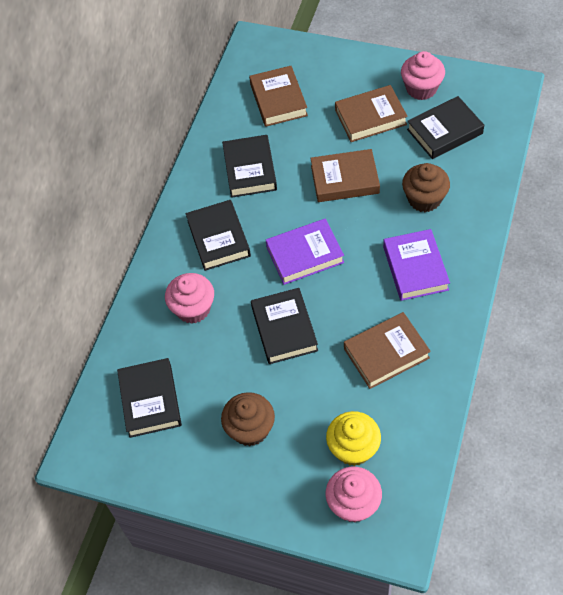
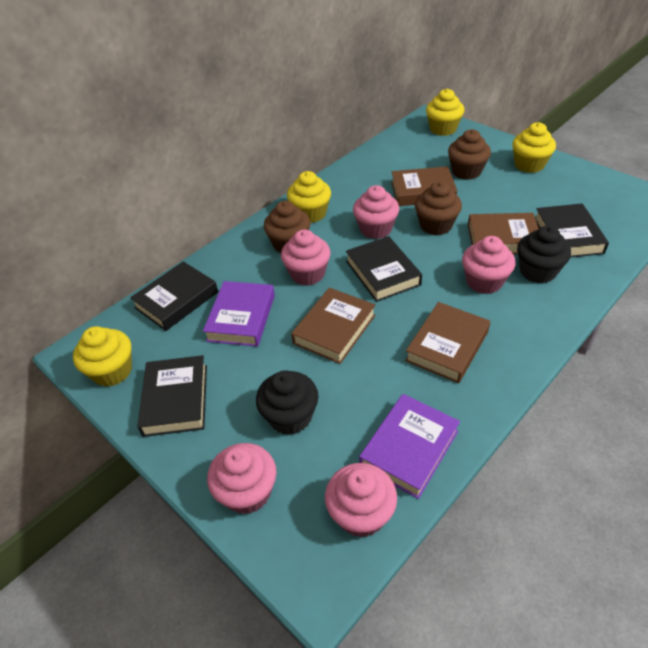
black book: [117,358,182,438] [186,200,251,271] [222,135,277,198] [251,288,318,364] [407,96,484,159] = 5 -> [130,261,218,331] [137,355,207,437] [346,236,422,302] [535,203,609,258] = 4
black cupcake: none = 0 -> [256,370,318,435] [517,225,571,284] = 2
brown cupcake: [221,392,275,446] [402,163,450,212] = 2 -> [264,201,311,253] [415,181,462,236] [448,129,491,180] = 3
pink cupcake: [165,273,214,324] [325,466,382,523] [401,51,445,100] = 3 -> [207,443,277,514] [281,229,331,286] [325,463,397,538] [353,185,399,239] [462,236,515,294] = 5
yellow cupcake: [326,411,381,466] = 1 -> [73,326,132,387] [287,171,331,223] [426,89,464,136] [512,122,556,173] = 4

